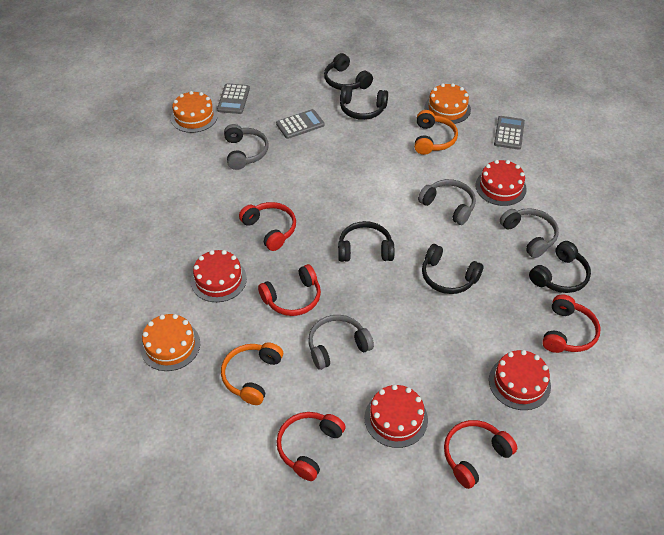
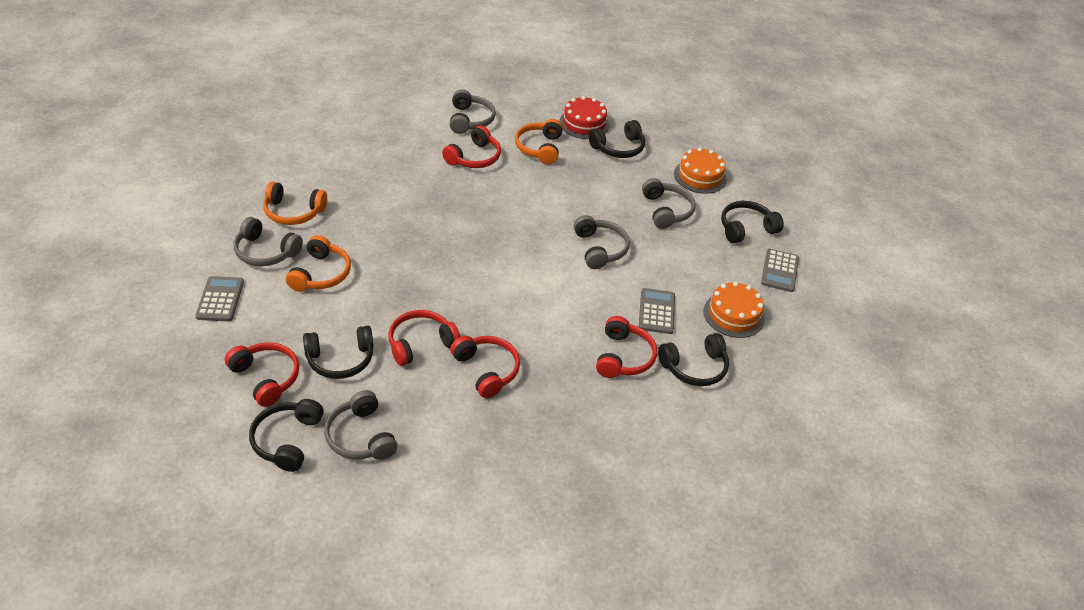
grey headphones: [224,124,269,170] [308,315,374,370] [418,179,476,225] [500,208,559,258] = 4 -> [234,217,303,266] [324,390,398,460] [450,89,496,134] [574,215,630,269] [642,178,696,229] = 5
orange cake: [140,314,200,371] [171,91,218,133] [424,83,471,124] = 3 -> [674,147,727,194] [704,281,765,338] = 2
orange headphones: [221,342,283,405] [414,110,458,155] = 2 -> [263,182,327,225] [286,235,351,292] [515,119,563,165] = 3
red cake: [191,250,247,302] [364,384,428,448] [475,160,527,206] [489,350,551,410] = 4 -> [559,96,609,139] = 1

